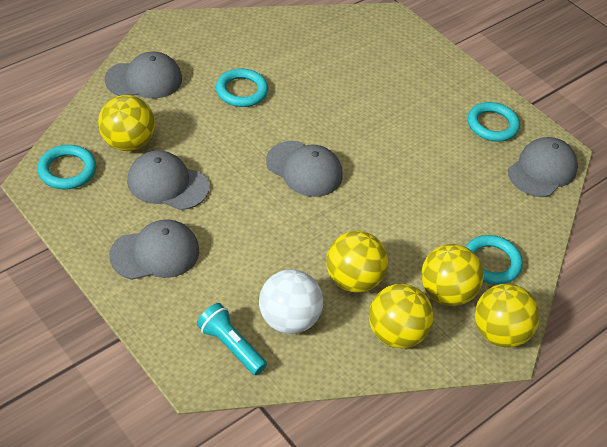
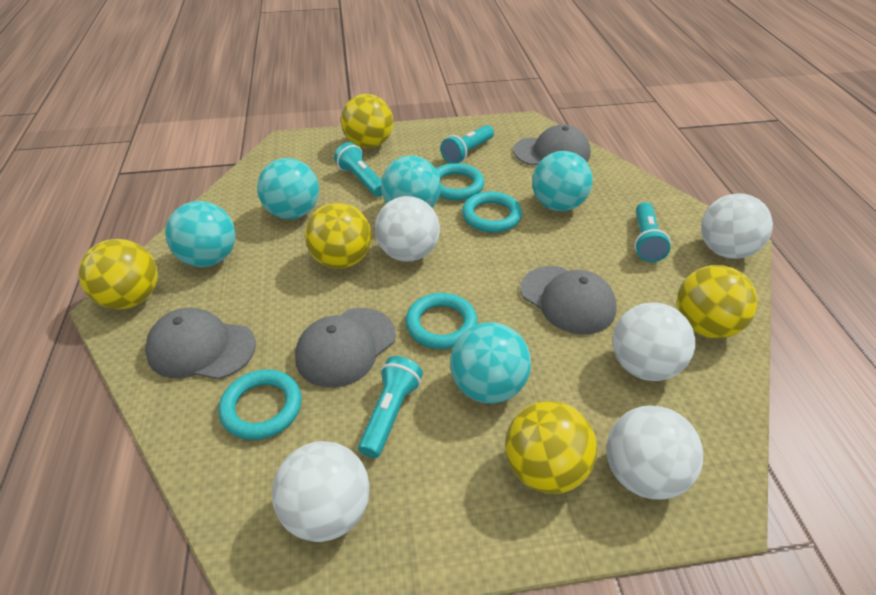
grey cap: [105,51,182,98] [109,219,199,280] [127,150,209,210] [266,141,343,197] [508,137,578,197] = 5 -> [145,308,256,380] [295,308,396,388] [513,124,591,165] [521,266,617,335] = 4
turquoise ball: none = 0 -> [165,201,236,267] [257,158,319,219] [381,155,441,207] [450,322,531,403] [532,151,593,211] = 5
turquoise flashlight: [197,303,267,375] = 1 -> [334,142,382,197] [358,356,423,458] [441,125,494,163] [634,202,671,262] = 4
white ball: [259,269,323,334] = 1 -> [272,441,370,542] [375,196,440,262] [606,405,703,500] [612,302,695,381] [701,193,773,259] = 5

